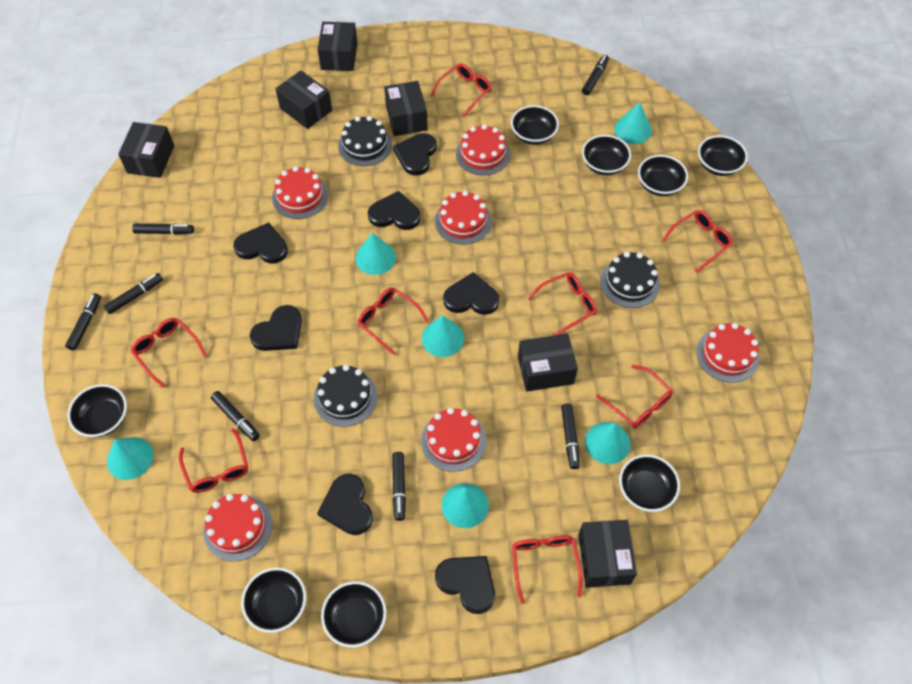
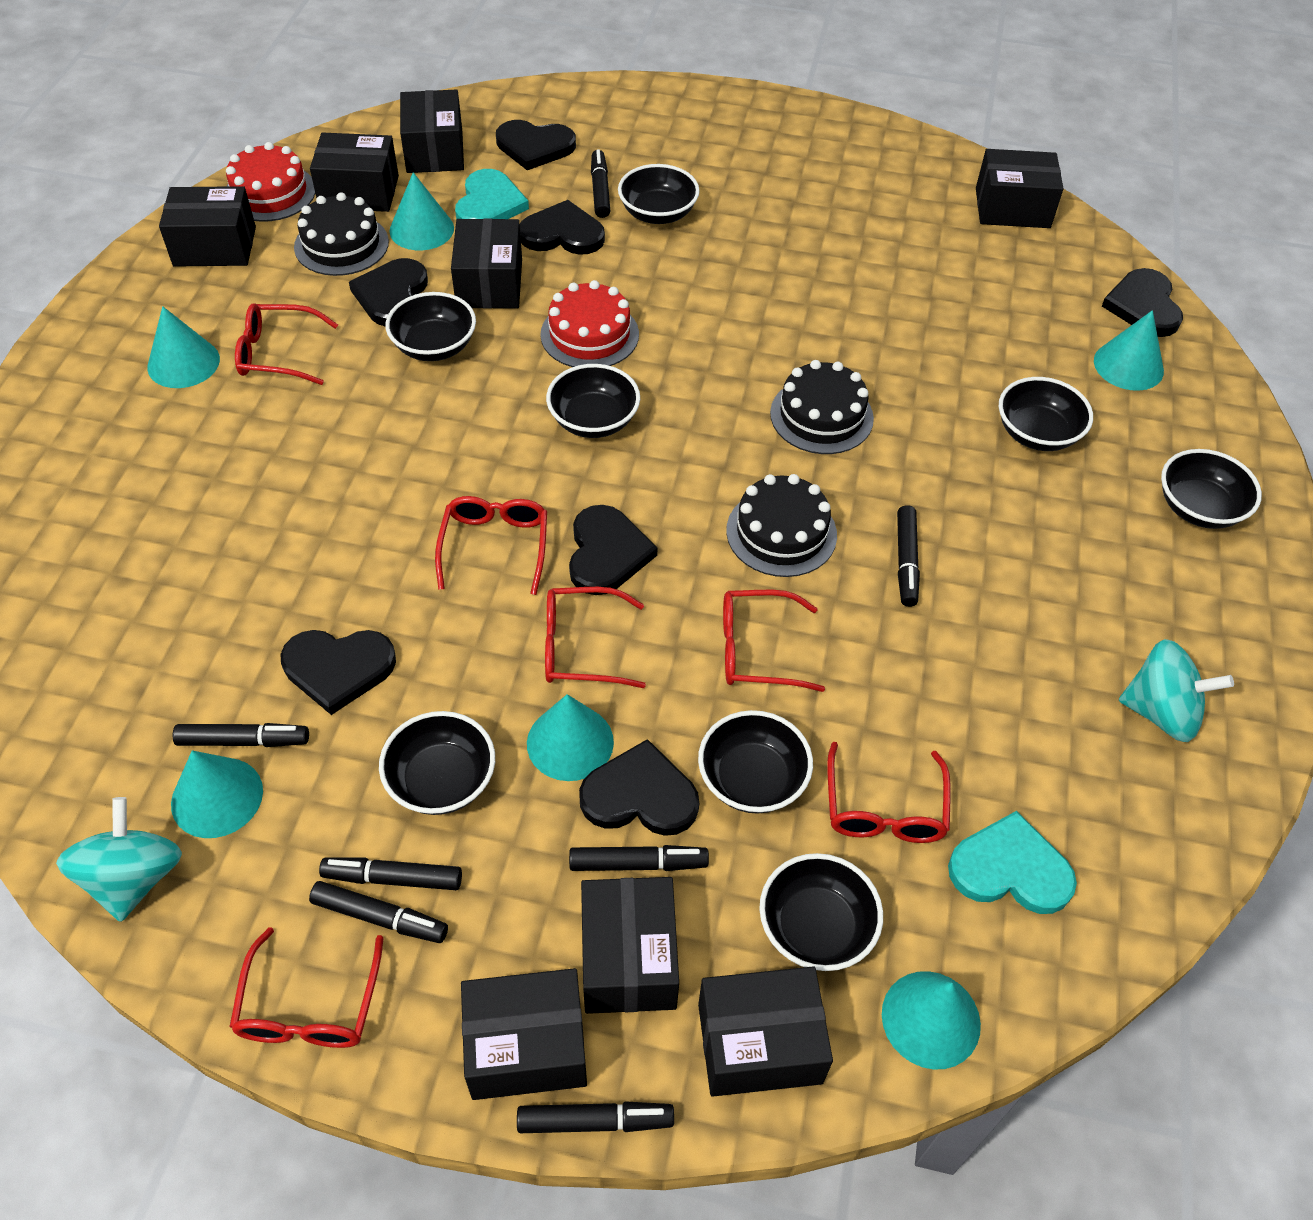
black box: [118,122,174,178] [275,71,332,129] [317,22,357,71] [384,81,428,136] [518,333,578,392] [578,520,637,588] = 6 -> [159,186,256,267] [310,132,399,212] [400,89,464,173] [451,218,522,309] [461,968,587,1100] [581,877,679,1014] [698,966,833,1097] [976,149,1064,228] = 8
red cake: [203,494,272,561] [272,166,328,219] [421,408,486,472] [435,191,492,245] [456,124,510,176] [696,323,759,383] = 6 -> [226,142,315,222] [540,280,639,367] = 2
red glasses: [131,318,207,388] [179,428,248,493] [357,288,429,355] [431,63,492,117] [512,535,583,604] [528,272,597,336] [596,365,673,429] [662,210,733,273] = 8 -> [229,927,384,1048] [235,303,338,385] [435,496,547,595] [545,587,646,688] [723,590,825,692] [827,742,951,843] = 6
turquoise heart: none = 0 -> [455,169,529,220] [948,811,1077,914] = 2
turquoise spinning top: none = 0 -> [56,797,182,922] [1119,639,1234,742] = 2

